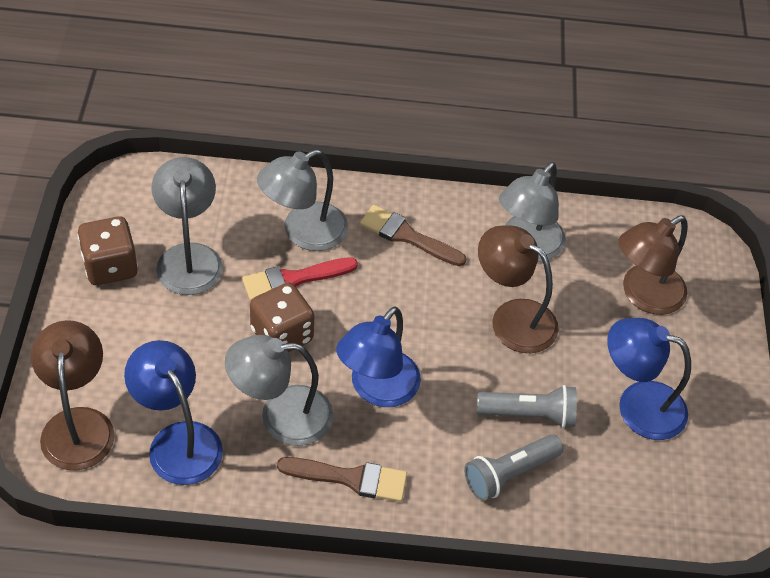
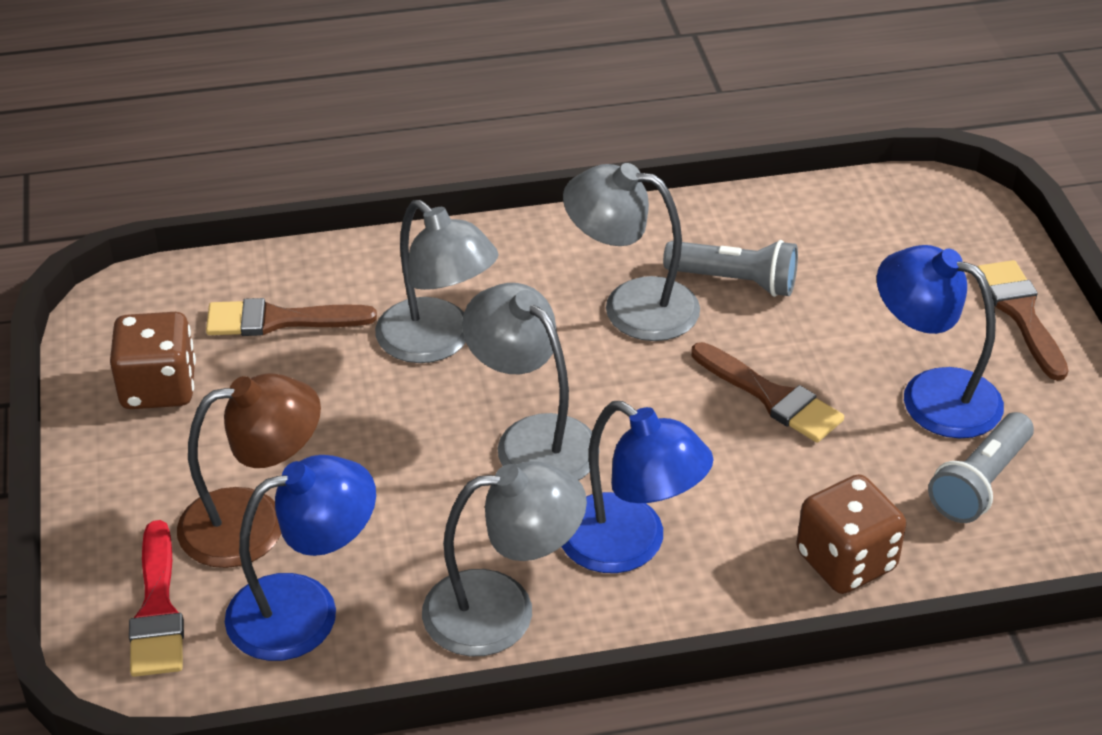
brown brush: [277,457,407,502] [360,205,466,266] = 2 -> [206,298,377,336] [691,342,844,443] [977,260,1069,381] = 3
brown lamp: [31,320,115,470] [478,225,559,353] [618,216,688,315] = 3 -> [177,373,321,568] = 1

